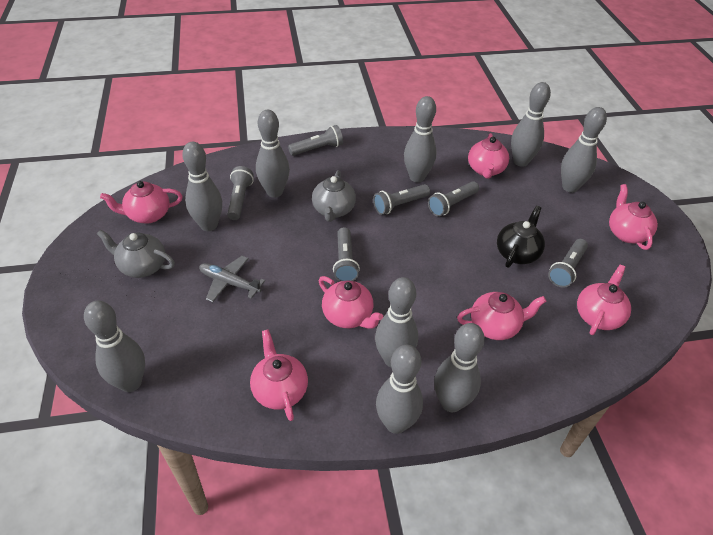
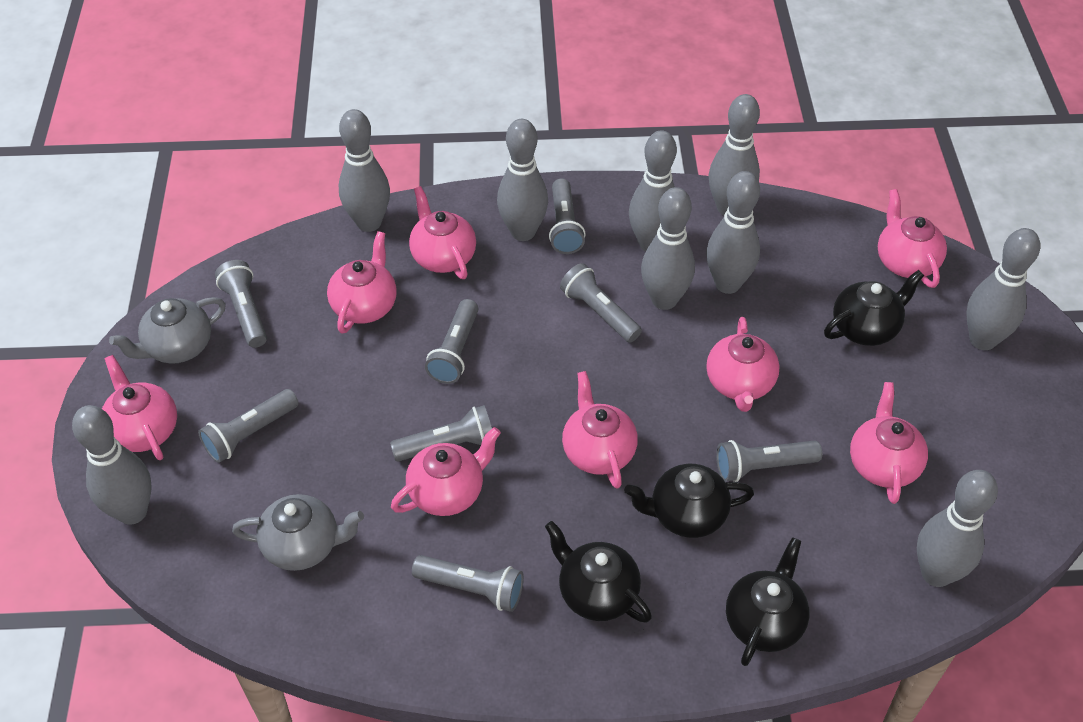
black teapot: [497,206,545,268] = 1 -> [545,521,652,623] [624,464,754,538] [726,538,810,666] [824,270,924,346] = 4
grey flashlight: [227,166,254,220] [288,125,343,156] [333,227,360,281] [373,184,430,215] [428,181,479,217] [548,239,588,288] = 6 -> [198,389,299,463] [215,260,267,348] [390,405,492,462] [412,555,524,612] [425,299,478,384] [549,179,586,254] [560,263,642,343] [716,440,822,482] = 8
grey plane: [199,256,265,302] = 1 -> none = 0
pink teapot: [100,181,183,224] [250,329,308,421] [319,276,383,329] [457,292,547,340] [468,133,509,179] [577,265,631,335] [609,184,658,250] = 7 -> [102,355,177,460] [327,231,397,334] [391,427,501,516] [409,186,476,279] [562,371,638,488] [706,317,780,412] [850,382,928,504] [878,189,947,288] = 8

